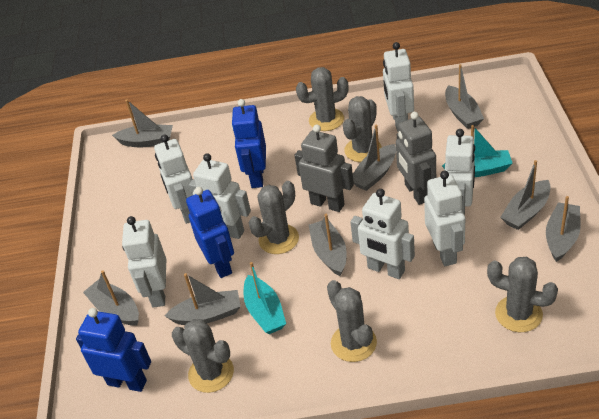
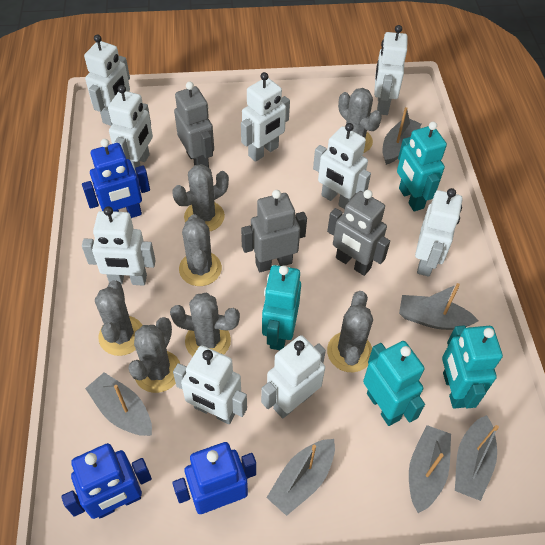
grey boat: [83,270,139,326] [112,99,173,147] [164,273,241,325] [309,214,347,276] [353,125,396,191] [445,64,484,129] [500,160,551,230] [546,196,581,262] = 8 -> [85,372,152,436] [266,439,335,516] [382,107,422,165] [399,283,479,330] [409,425,451,513] [455,415,499,501] = 6
grey cactus: [172,319,234,393] [249,181,299,254] [296,67,349,131] [327,280,377,362] [343,96,382,162] [487,257,558,332] = 6 -> [95,280,143,356] [128,317,180,393] [170,293,240,356] [172,164,229,232] [179,214,222,286] [327,291,373,372] [338,88,382,153] = 7
grey robot: [294,125,354,212] [396,112,436,205] = 2 -> [174,82,214,168] [241,190,307,272] [327,190,390,276] = 3
turquoise boat: [244,262,286,334] [442,125,513,177] = 2 -> none = 0
turquoise robot: none = 0 -> [262,265,301,350] [363,341,425,426] [397,122,447,211] [442,325,503,409] = 4
white robot: [122,216,166,308] [154,135,193,224] [189,153,251,239] [350,189,415,279] [383,42,414,132] [424,171,465,266] [444,129,475,215] = 7 -> [82,206,156,286] [84,35,130,126] [108,85,153,173] [173,345,247,424] [241,72,290,162] [261,335,326,419] [313,123,371,209] [374,25,408,115] [415,188,463,277] = 9

